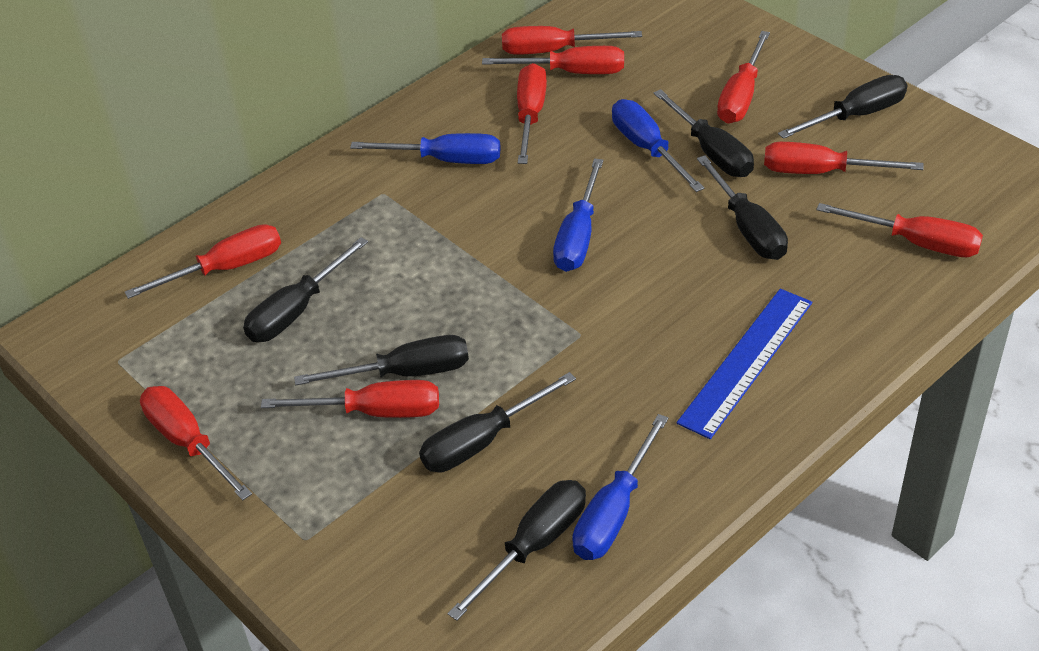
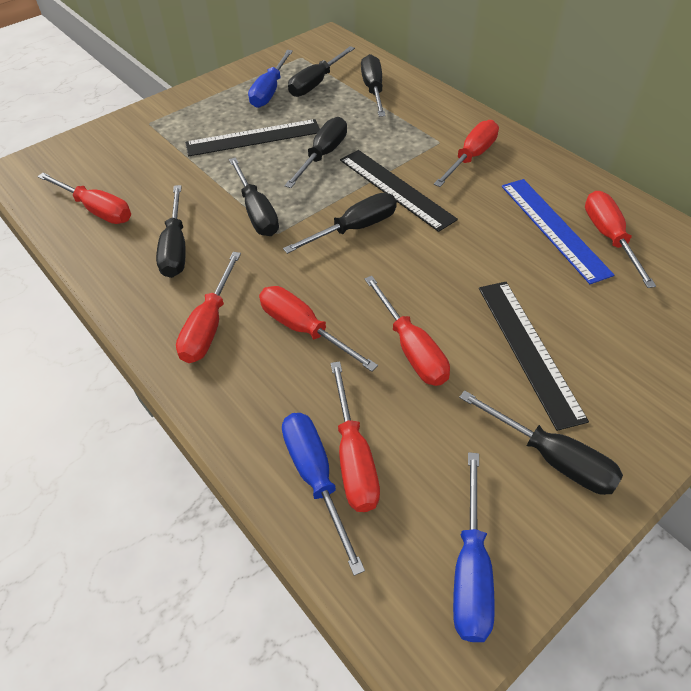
black ruler: none = 0 -> [185,119,320,156] [340,150,458,232] [479,282,589,431] = 3
blue screwdriver: [350,133,501,164] [553,158,604,272] [572,414,669,560] [612,99,704,192] = 4 -> [248,50,293,108] [282,413,365,576] [453,452,495,642] = 3
red screwdriver: [125,224,281,299] [140,386,252,500] [261,380,439,418] [482,46,624,74] [502,26,642,55] [517,63,547,164] [717,31,770,124] [764,142,924,174] [816,203,983,257] = 9 -> [37,173,131,224] [176,252,241,363] [259,286,378,372] [331,361,380,512] [364,276,450,386] [434,120,499,187] [585,191,656,288] = 7

